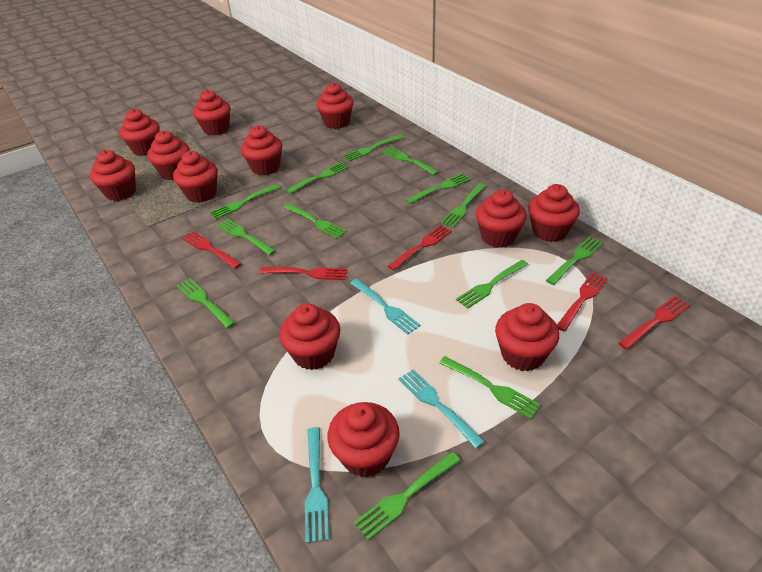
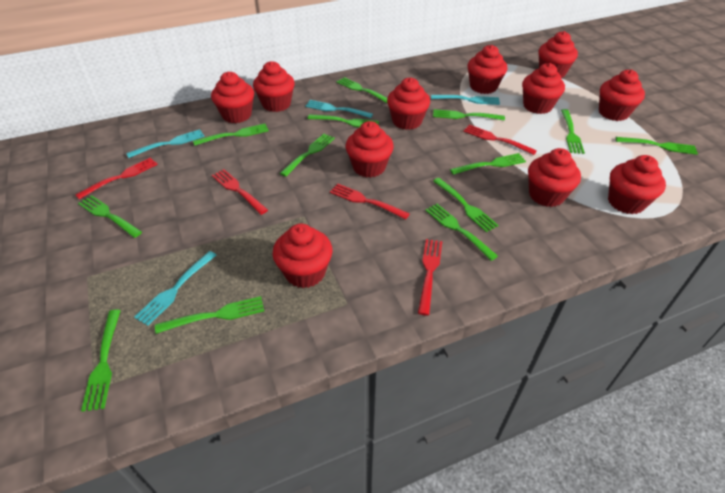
red cupcake: [90,150,136,201] [119,109,160,156] [147,131,190,180] [173,151,218,203] [193,90,231,135] [241,125,282,175] [279,303,340,370] [316,83,354,129] [327,402,400,477] [475,189,526,247] [495,303,559,371] [528,184,580,242] = 12 -> [211,71,254,123] [253,61,295,112] [272,224,332,288] [346,121,394,178] [387,77,430,130] [468,45,507,94] [522,63,565,114] [528,148,581,207] [538,31,578,78] [599,69,645,121] [608,155,666,214] = 11
turquoise fork: [305,427,329,543] [350,279,421,335] [399,369,485,449] = 3 -> [126,129,205,158] [134,251,216,326] [305,100,373,118] [431,95,500,105] = 4

